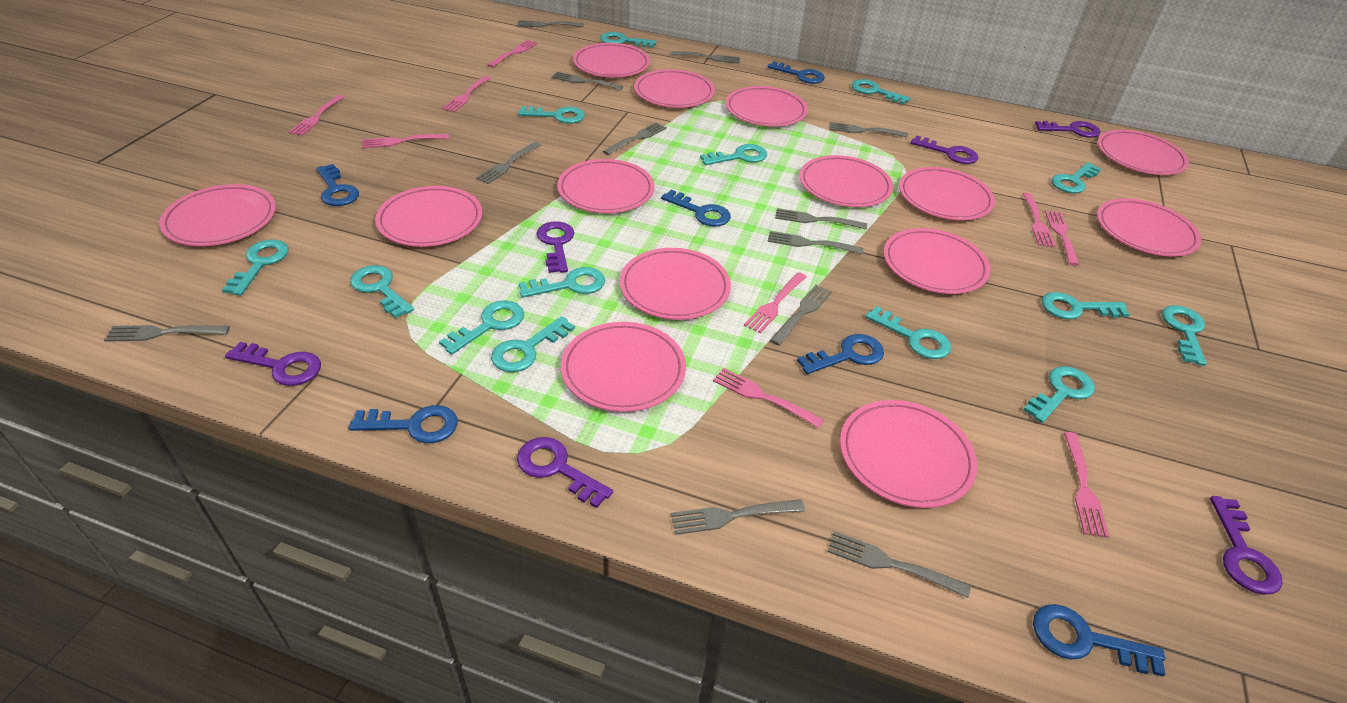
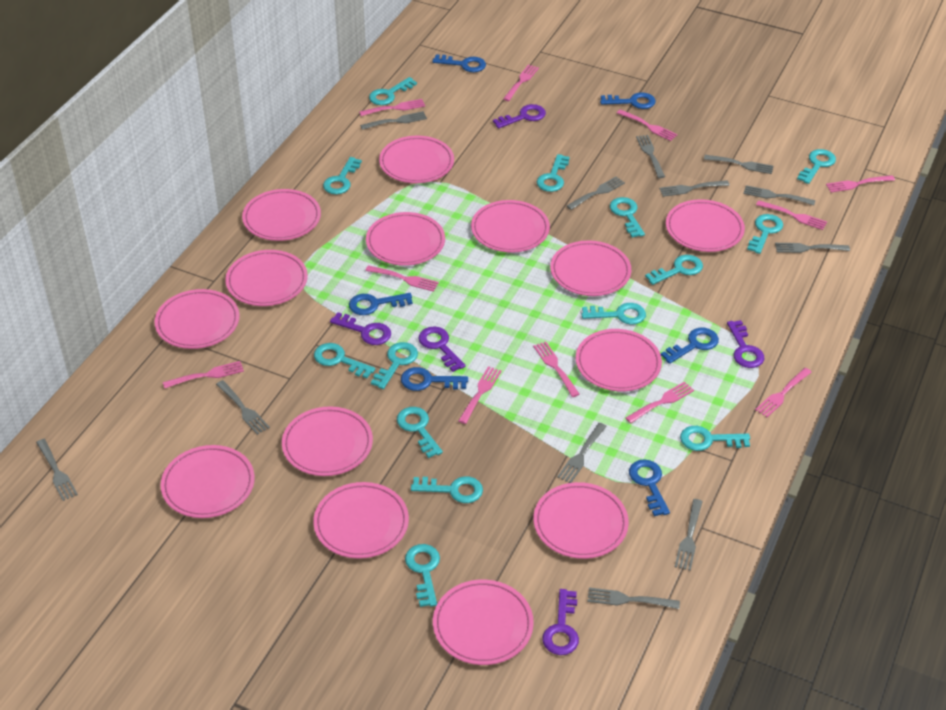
pink fork: [288,95,345,136] [362,134,449,148] [442,76,491,112] [488,40,538,68] [713,368,824,428] [744,272,807,333] [1023,193,1056,247] [1045,211,1079,266] [1064,432,1109,538] = 9 -> [163,361,244,389] [359,99,425,116] [365,265,439,292] [458,366,502,424] [503,64,539,101] [533,342,580,397] [617,109,678,141] [625,381,694,423] [755,368,812,417] [756,201,827,230] [826,175,895,192] = 11
purple key: [225,342,321,386] [517,437,613,508] [537,221,574,273] [911,135,978,164] [1035,121,1100,138] [1210,496,1283,595] = 6 -> [330,312,391,345] [418,326,466,372] [493,104,546,129] [542,589,579,655] [727,320,764,368] = 5

